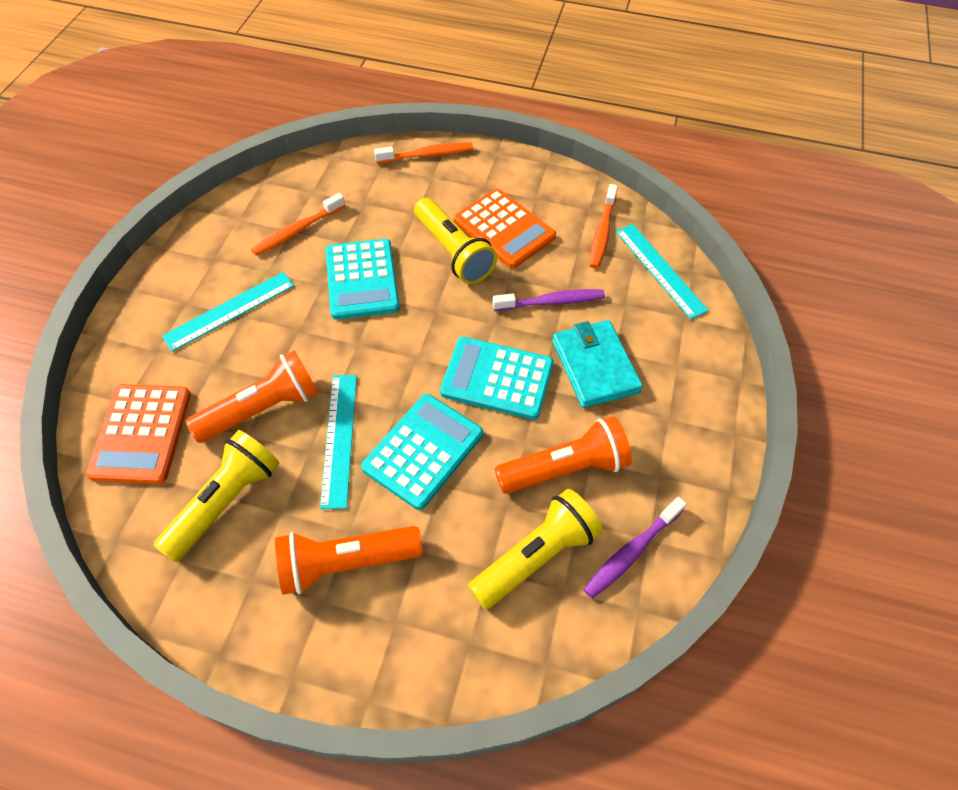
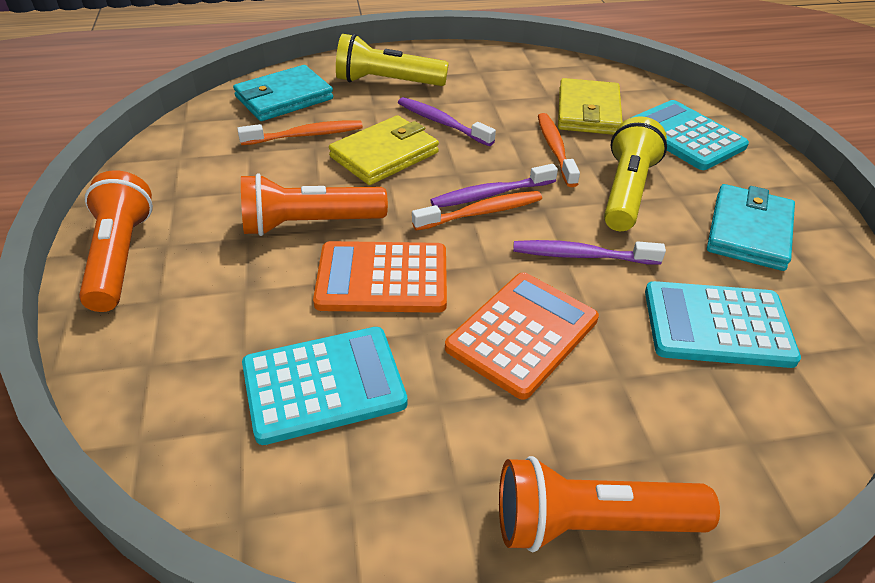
purple toothbrush: [492,289,605,311] [583,497,686,599] = 2 -> [398,97,496,146] [430,164,558,207] [513,240,666,265] = 3
turquoise ruler: [162,272,294,352] [320,375,357,509] [616,224,709,319] = 3 -> none = 0
turquoise wallet: [552,320,643,408] = 1 -> [233,65,333,121] [707,184,795,271] = 2
yellow flashlight: [154,430,279,562] [414,198,497,284] [468,489,602,609] = 3 -> [336,34,449,86] [604,116,667,231] = 2
yellow wallet: none = 0 -> [329,115,439,185] [558,78,623,135] = 2

